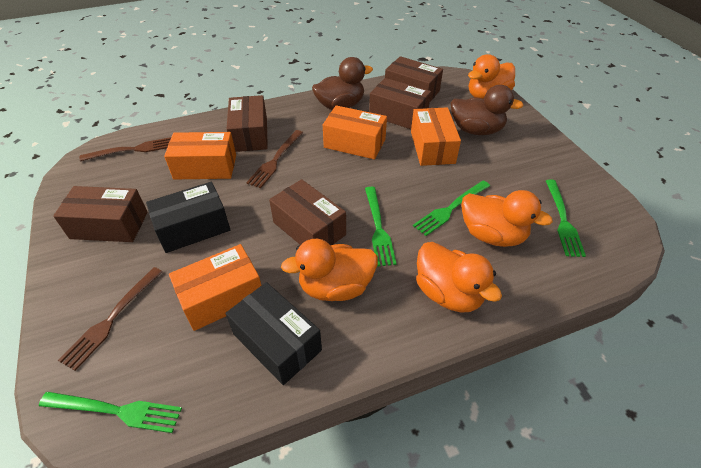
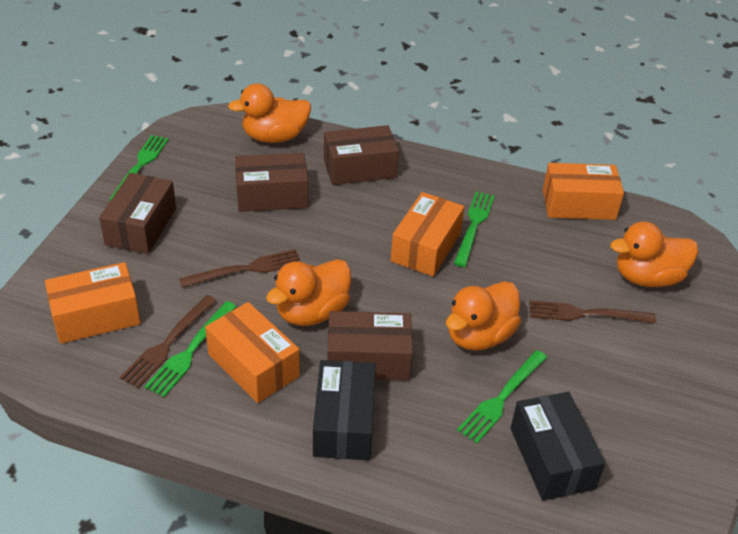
brown box: [53,186,148,242] [227,95,268,152] [269,179,346,245] [369,78,431,129] [385,56,443,101] = 5 -> [99,173,176,254] [235,153,308,212] [324,125,399,185] [327,311,413,380] = 4
brown duck: [312,57,373,110] [451,85,524,135] = 2 -> none = 0

